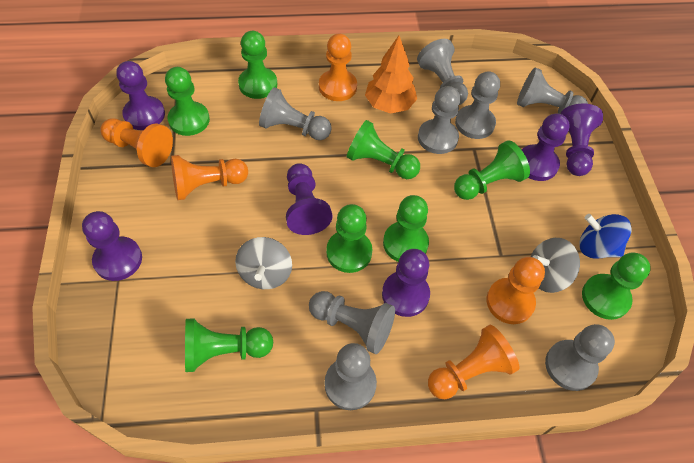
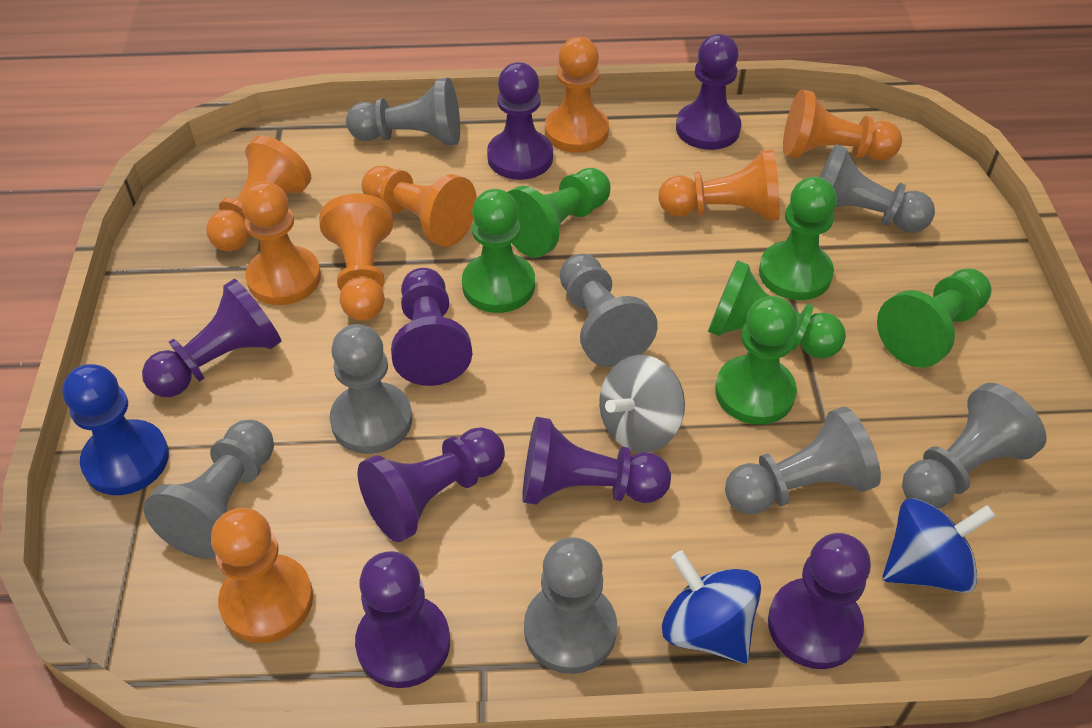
blue pawn: none = 0 -> [62,364,169,495] = 1
blue spinning top: [579,214,632,259] = 1 -> [662,551,761,664] [883,498,996,593] = 2
green pawn: [165,67,210,136] [185,319,273,372] [238,31,277,99] [326,204,372,273] [346,120,420,179] [383,195,429,262] [454,140,530,200] [582,252,651,320] = 8 -> [462,189,535,313] [507,168,611,258] [708,260,846,358] [715,296,797,425] [759,177,837,300] [877,268,991,367] = 6
grey spinning top: [235,237,292,289] [531,238,580,293] = 2 -> [599,355,685,452] = 1
orange pawn: [100,118,173,167] [171,155,248,200] [319,33,357,101] [428,325,519,399] [486,257,545,324] = 5 -> [206,135,311,252] [211,508,313,643] [242,181,321,305] [319,194,393,321] [362,166,477,247] [545,37,609,153] [658,149,780,221] [783,90,902,161] = 8
orange tree: [365,36,417,114] = 1 -> none = 0
purple pawn: [82,211,142,281] [116,61,165,130] [286,163,332,235] [382,249,430,317] [522,113,570,181] [560,104,603,176] = 6 -> [142,279,282,397] [355,551,450,688] [358,427,505,542] [391,268,472,386] [487,62,553,180] [522,417,671,505] [676,34,741,150] [768,533,871,669] = 8

